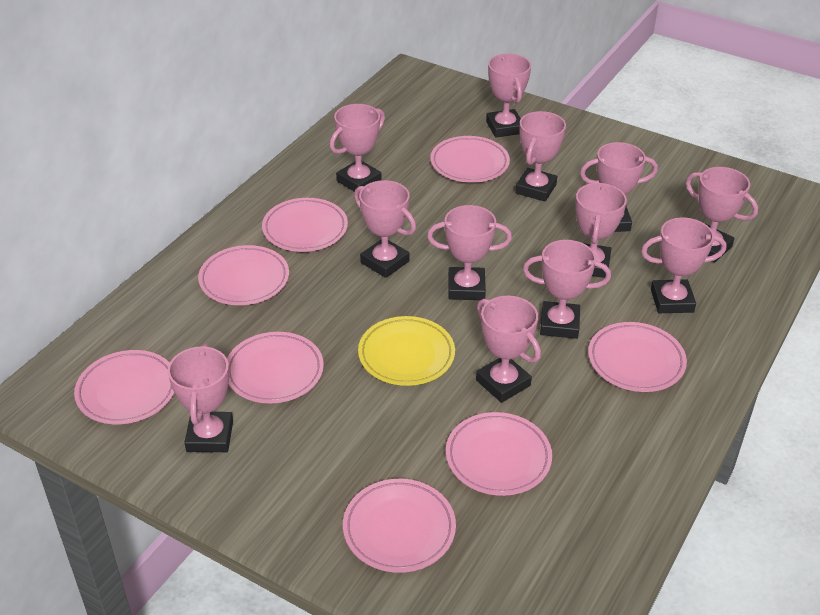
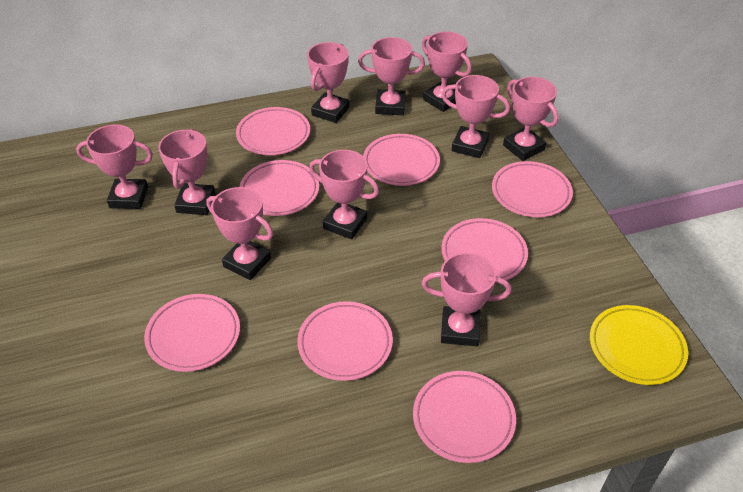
pink trophy: [168,344,233,452] [330,104,385,192] [354,180,416,278] [427,205,512,300] [476,296,541,403] [486,54,531,138] [515,111,566,202] [523,240,611,339] [575,183,627,278] [580,142,658,232] [641,217,727,313] [686,167,758,263] = 12 -> [76,124,153,209] [158,129,215,215] [206,187,273,280] [307,42,350,123] [309,150,379,239] [358,37,425,115] [422,31,472,112] [422,253,512,346] [441,75,510,158] [503,77,558,161] = 10

